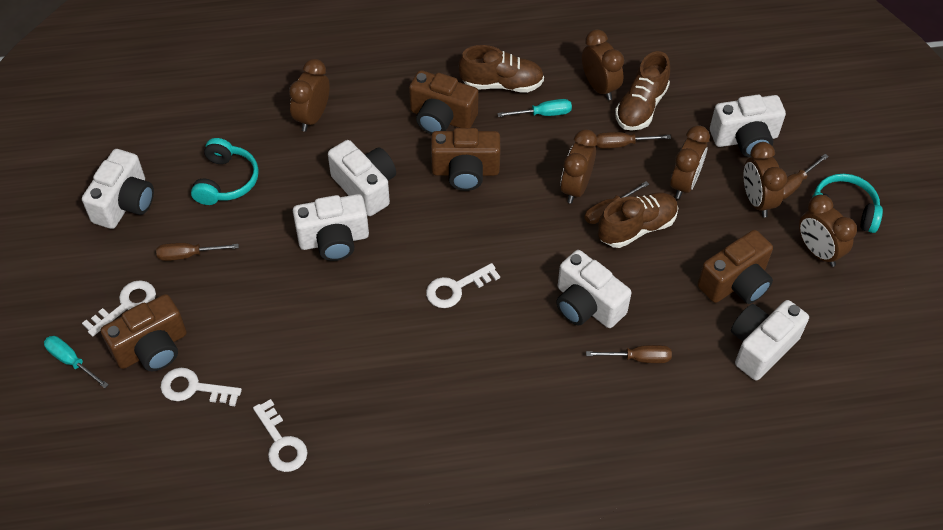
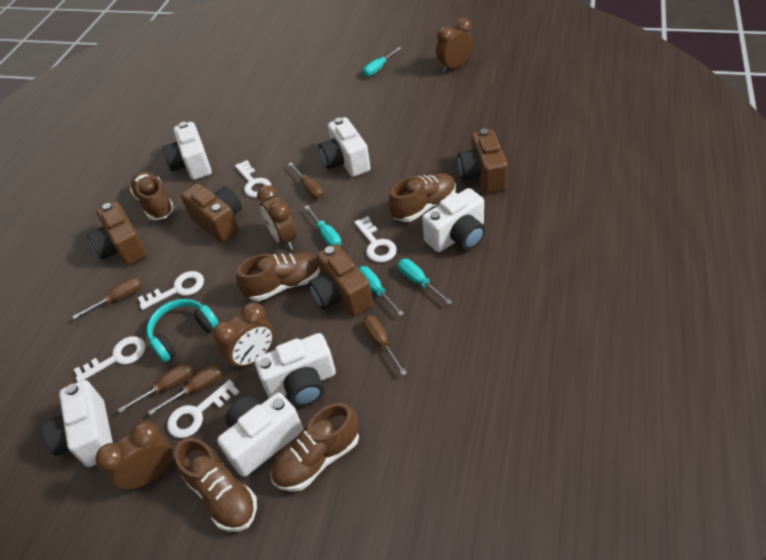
brown clock: [289,59,330,132] [560,129,597,204] [582,29,624,100] [670,125,710,199] [743,142,787,217] [799,195,857,267] = 6 -> [96,421,174,490] [213,302,274,370] [257,185,297,250] [436,18,473,73] = 4
brown shoe: [458,45,544,93] [598,192,678,248] [615,51,670,131] = 3 -> [130,171,175,220] [175,438,257,532] [236,252,320,301] [271,403,359,492] [389,173,456,222] = 5
turquoise headphones: [191,138,259,205] [812,174,883,233] = 2 -> [147,299,219,362] = 1
turquoise screwdriver: [44,336,109,388] [497,99,572,117] = 2 -> [305,205,341,246] [358,266,404,316] [363,47,401,76] [398,259,452,304] = 4
white key: [82,280,156,336] [160,368,242,406] [253,399,308,472] [426,263,500,308] = 4 -> [74,336,145,382] [138,271,204,310] [167,380,239,438] [235,160,271,198] [354,216,397,262] = 5

